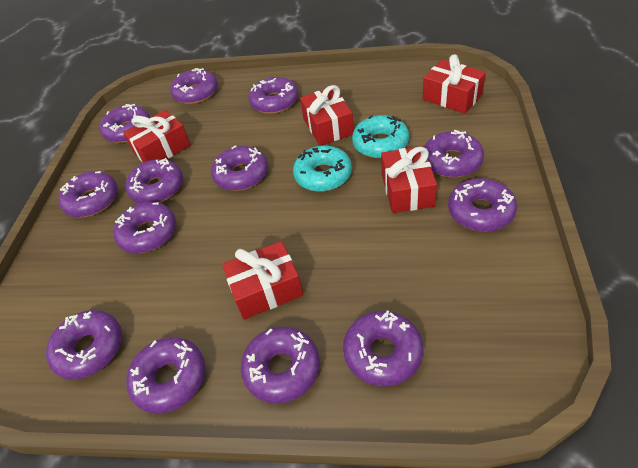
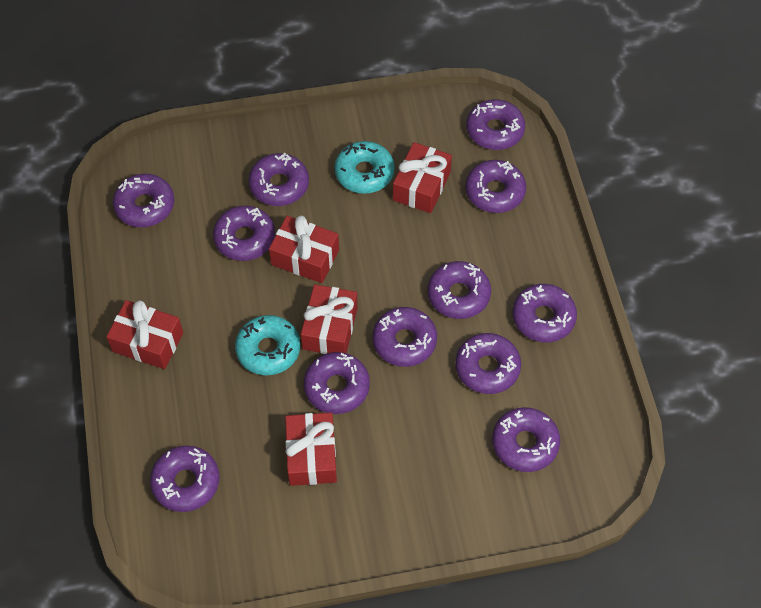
purple donut: [46,310,122,379] [59,171,118,217] [100,104,151,143] [113,202,176,253] [125,158,183,203] [126,337,205,414] [170,68,218,104] [211,145,268,191] [241,326,320,403] [248,77,298,114] [343,311,424,386] [424,130,484,178] [448,178,517,232] = 13 -> [113,174,174,227] [150,445,220,512] [213,206,275,261] [248,153,309,206] [304,352,370,414] [372,307,437,367] [428,261,491,319] [455,333,521,394] [465,160,526,213] [466,99,525,150] [492,407,560,472] [512,284,577,342] = 12

